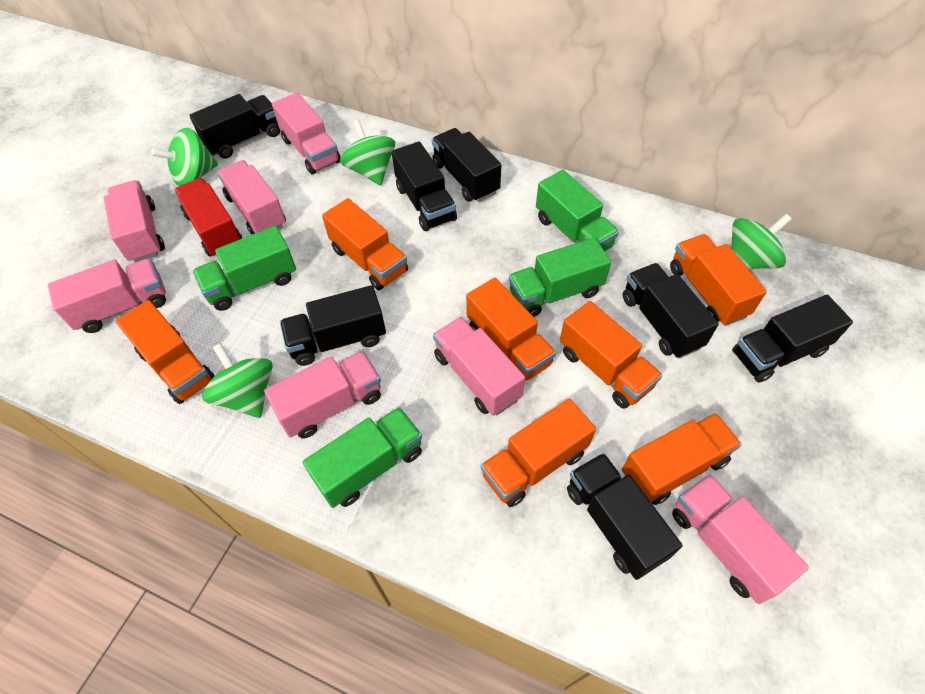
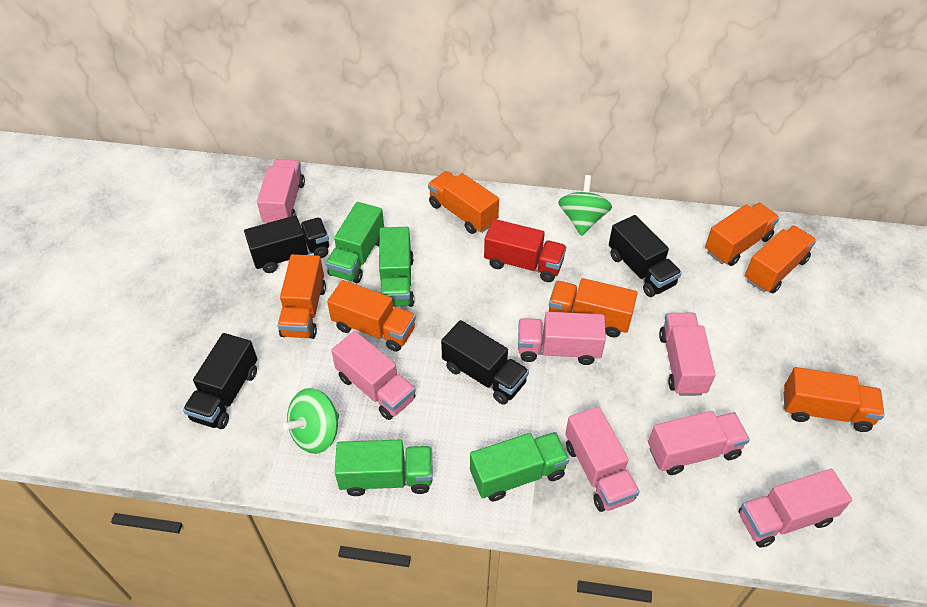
black truck: [189,94,280,159] [280,285,386,366] [392,141,457,231] [432,128,501,202] [567,453,682,580] [623,263,719,359] [732,295,853,383] = 7 -> [183,333,257,429] [244,215,329,273] [441,320,529,405] [609,215,682,297] = 4
green spinning top: [151,128,218,186] [202,343,273,418] [340,120,395,185] [731,214,792,269] = 4 -> [283,388,339,454] [558,175,612,236] = 2

